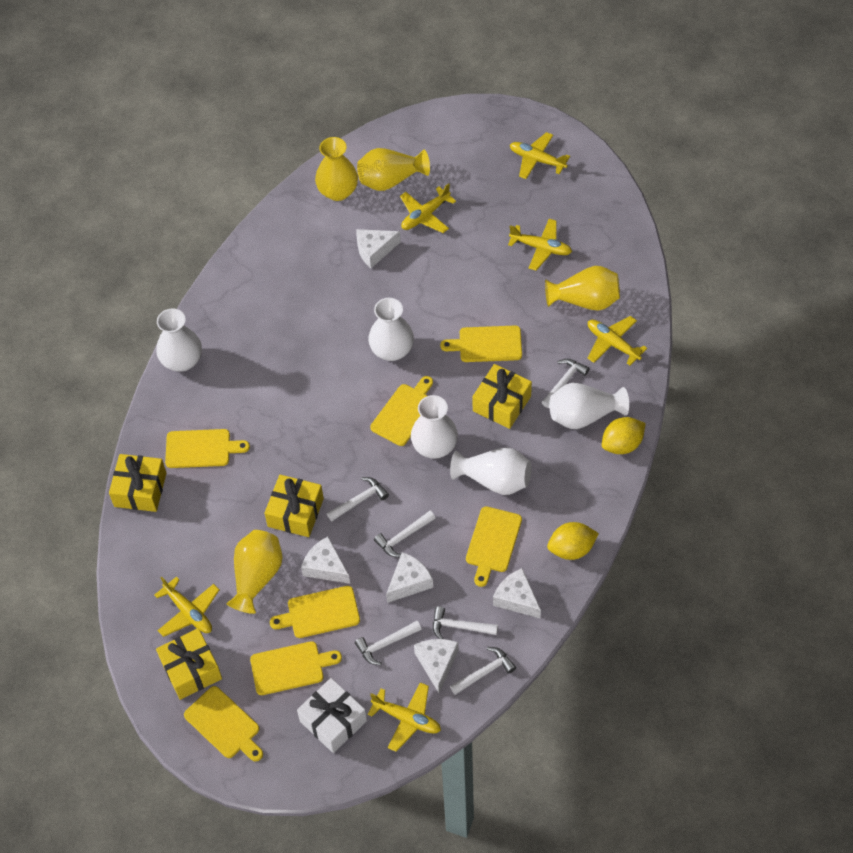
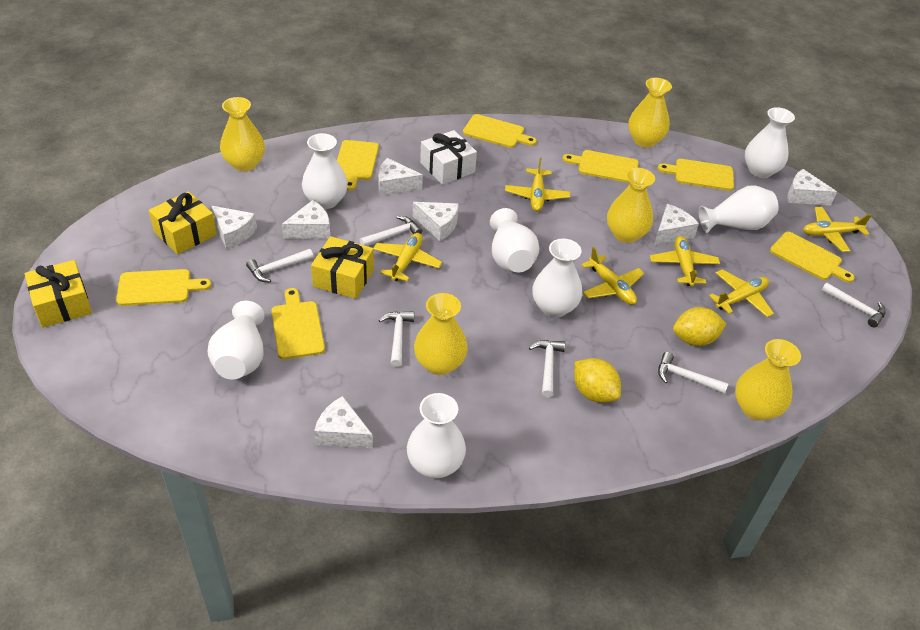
white cheese: [301,537,350,584] [357,229,401,268] [386,552,433,603] [414,639,459,693] [493,568,541,618] = 5 -> [210,206,257,249] [282,200,330,239] [314,396,373,449] [378,158,423,196] [413,202,459,241] [654,204,699,245] [787,169,837,206] = 7
white vase: [156,308,202,372] [368,298,414,361] [411,395,458,459] [450,447,531,495] [549,383,629,429] = 5 -> [207,301,264,380] [302,133,348,209] [407,393,466,479] [490,208,539,273] [532,239,582,318] [699,185,779,233] [745,107,795,178] = 7
yellow gift: [109,454,166,512] [156,628,222,700] [265,475,324,537] [472,364,532,429] = 4 -> [25,260,92,328] [149,191,217,254] [311,236,374,299] = 3
yellow vase: [226,530,283,614] [315,137,358,201] [357,148,430,191] [545,266,620,311] = 4 -> [220,97,265,171] [414,293,468,375] [607,168,655,243] [628,78,672,147] [735,339,801,421] = 5

